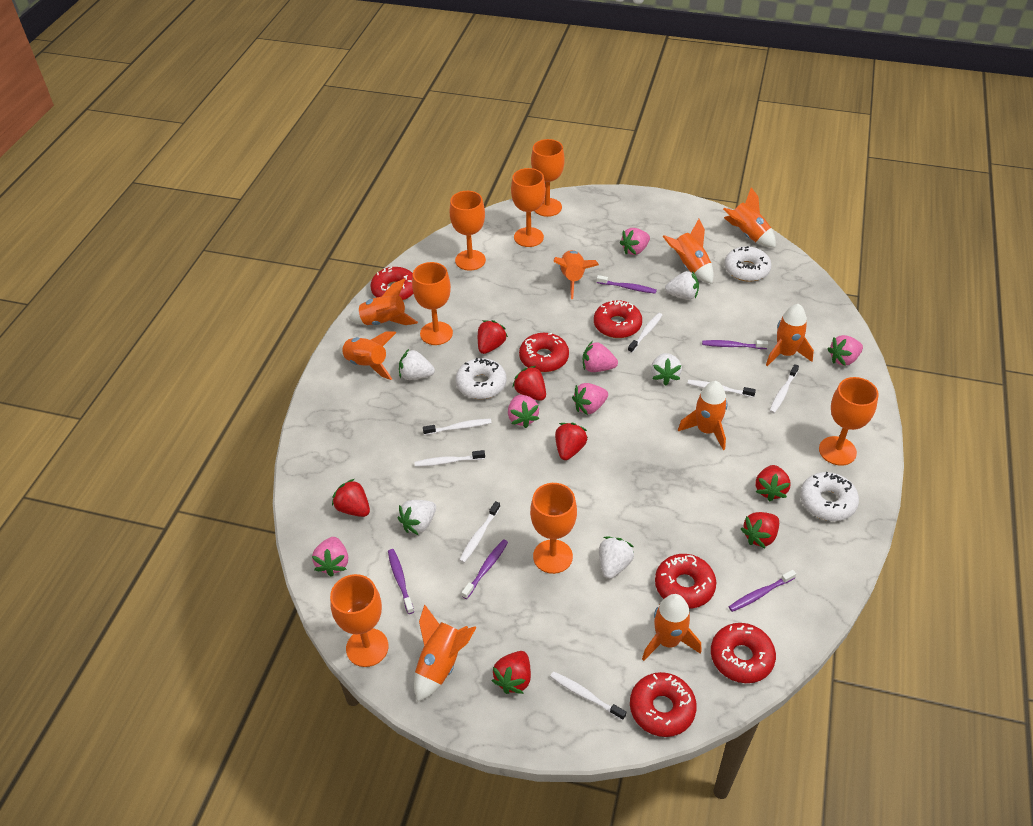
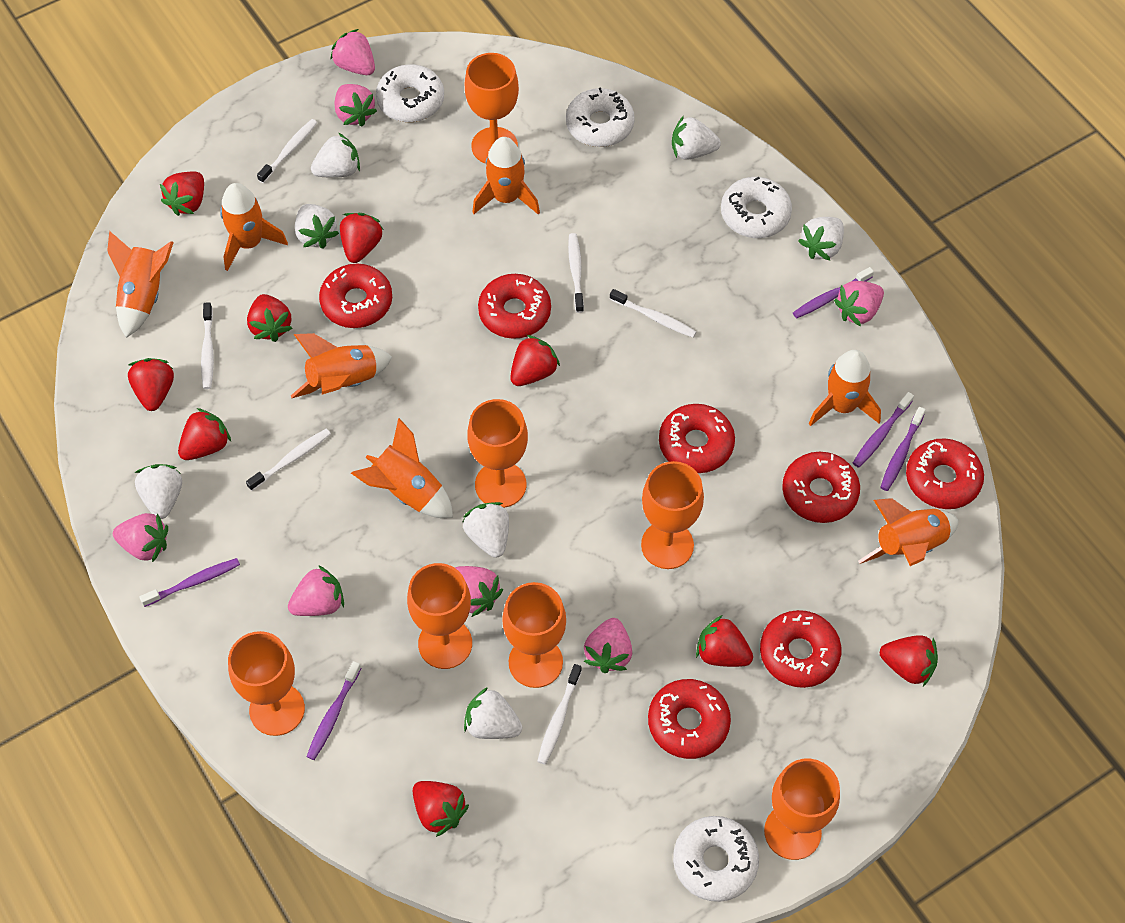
orange rocket: [339,331,396,380] [349,279,418,325] [414,604,477,702] [553,250,599,299] [642,594,701,661] [663,219,714,284] [678,381,728,450] [723,187,776,247] [766,304,814,366] = 9 -> [107,231,174,338] [220,183,288,271] [291,333,392,398] [351,418,453,518] [473,137,540,215] [809,350,881,426] [858,498,959,566] = 7
pink strawberry: [312,537,348,577] [508,395,539,428] [572,383,608,415] [583,341,618,372] [619,228,650,255] [828,335,863,366] = 6 -> [113,513,168,563] [288,565,344,616] [330,29,375,75] [335,84,377,127] [455,566,503,617] [584,618,632,673] [834,281,884,327] = 7
red donut: [370,267,413,300] [519,333,569,372] [594,300,642,338] [630,672,697,737] [655,554,716,609] [711,623,776,683] = 6 -> [319,264,392,328] [478,274,551,339] [648,679,731,759] [659,404,735,473] [760,610,841,688] [782,451,860,523] [906,438,984,509] = 7
red strawberry: [332,479,370,517] [478,320,508,354] [492,651,531,694] [512,366,546,401] [555,423,588,460] [741,512,779,548] [756,465,790,502] = 7 -> [128,358,174,411] [160,172,204,216] [178,408,231,460] [247,294,293,342] [340,213,383,263] [412,781,469,837] [510,335,560,386] [696,615,753,667] [880,635,938,686] = 9
white donut: [455,358,506,399] [724,246,772,282] [800,472,859,521] = 3 -> [376,64,444,122] [566,87,635,147] [673,816,759,902] [721,177,792,238] = 4
white strawberry: [398,500,436,535] [399,349,435,380] [599,537,634,579] [651,353,682,386] [665,271,699,300] = 5 -> [135,464,182,519] [295,204,339,249] [311,133,360,178] [462,502,509,558] [464,687,522,739] [672,116,721,160] [798,217,844,260] = 7
white toothbrush: [414,450,485,467] [423,419,492,435] [459,501,501,563] [550,671,626,721] [628,313,662,353] [687,380,756,398] [769,364,799,413] = 7 -> [201,302,214,389] [246,429,331,491] [257,119,317,183] [537,664,582,764] [568,233,584,313] [610,289,696,338] = 6

